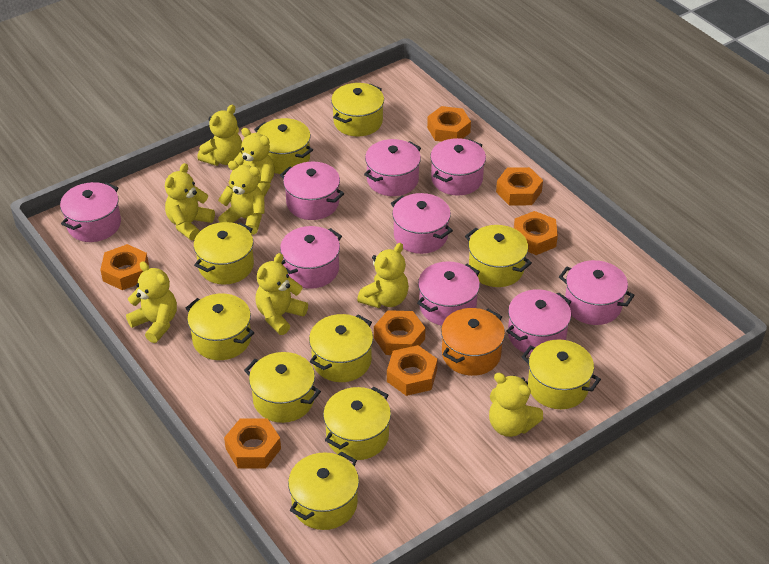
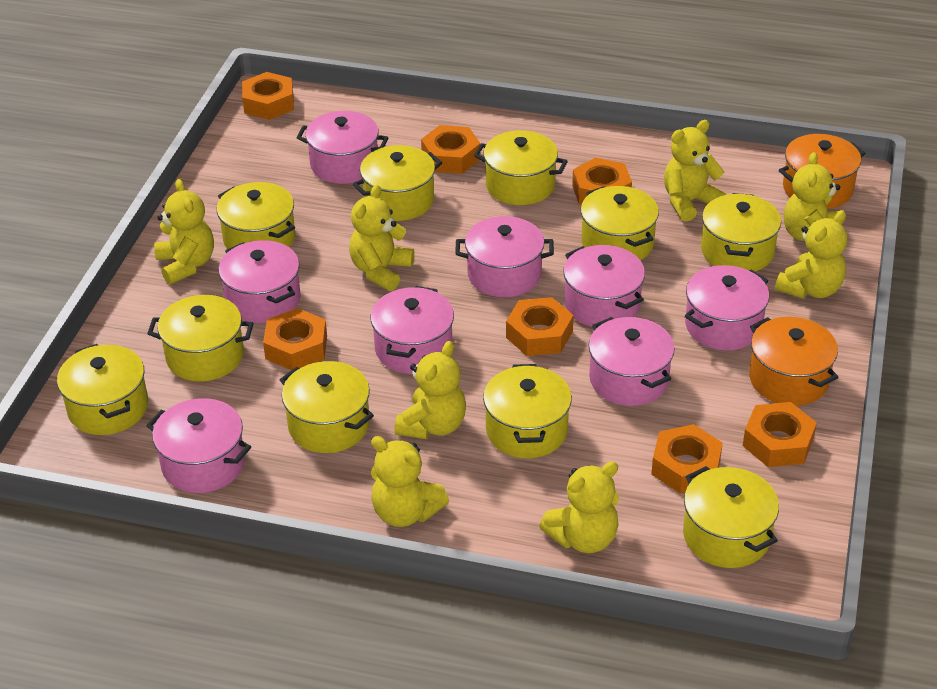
orange pot: [441,308,505,376] = 1 -> [749,317,838,406] [779,134,865,209] = 2
pink pot: [60,182,121,242] [280,162,344,220] [280,226,342,289] [364,139,421,196] [391,193,453,254] [417,261,480,326] [430,138,486,196] [506,289,571,355] [559,260,635,325] = 9 -> [146,398,251,493] [219,240,301,323] [296,111,388,184] [370,286,454,374] [455,216,554,297] [563,245,645,327] [588,317,675,406] [685,265,769,350] = 8

